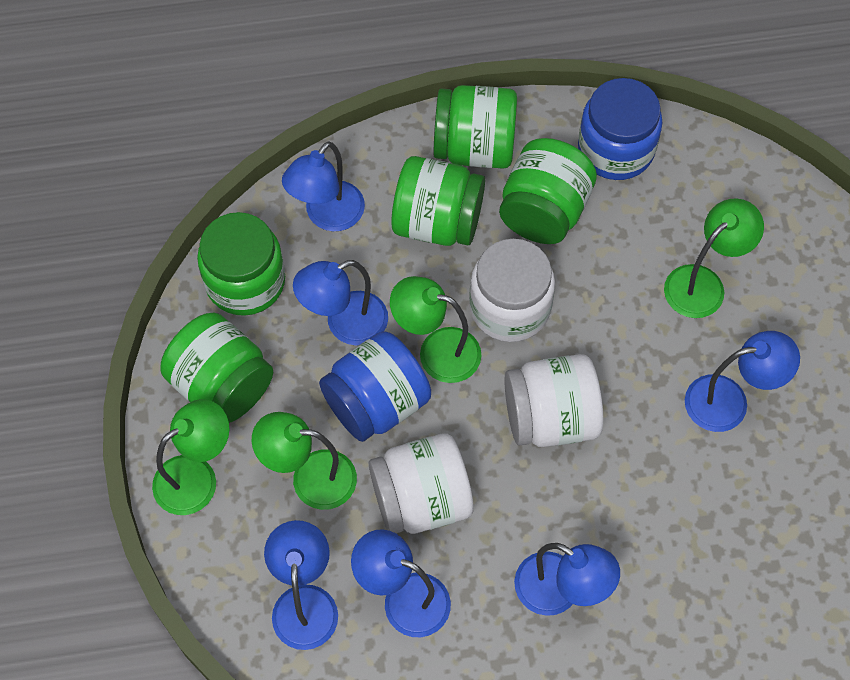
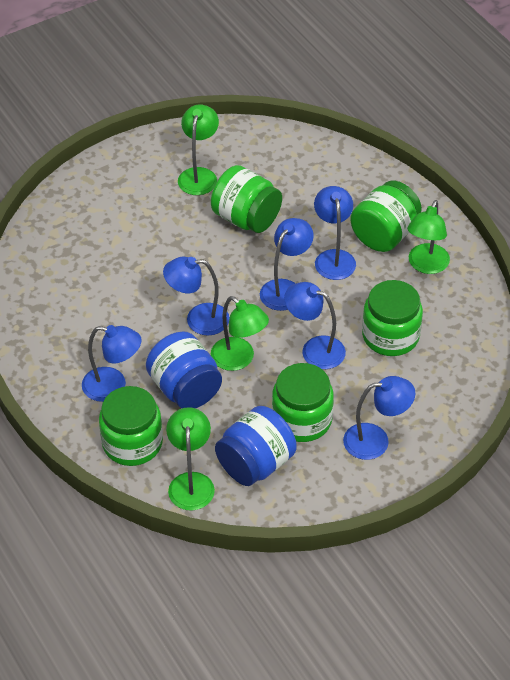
white jar: [369,433,474,534] [469,239,555,342] [505,354,603,447] = 3 -> none = 0

